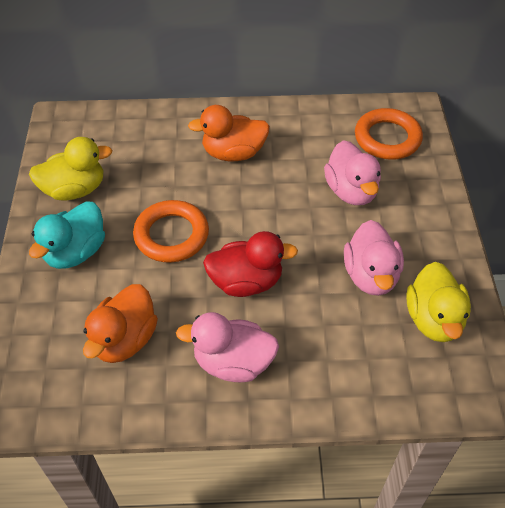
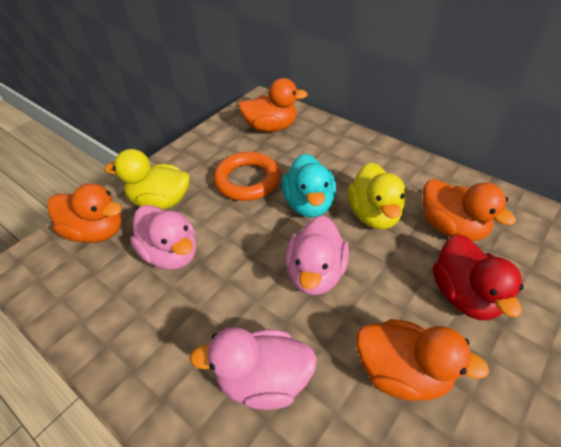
orange duck: [83,284,158,363] [188,105,270,161] = 2 -> [47,183,122,243] [238,78,308,132] [356,319,489,401] [423,179,516,241] = 4
orange ring: [133,200,209,263] [355,108,423,160] = 2 -> [213,152,280,201] = 1

